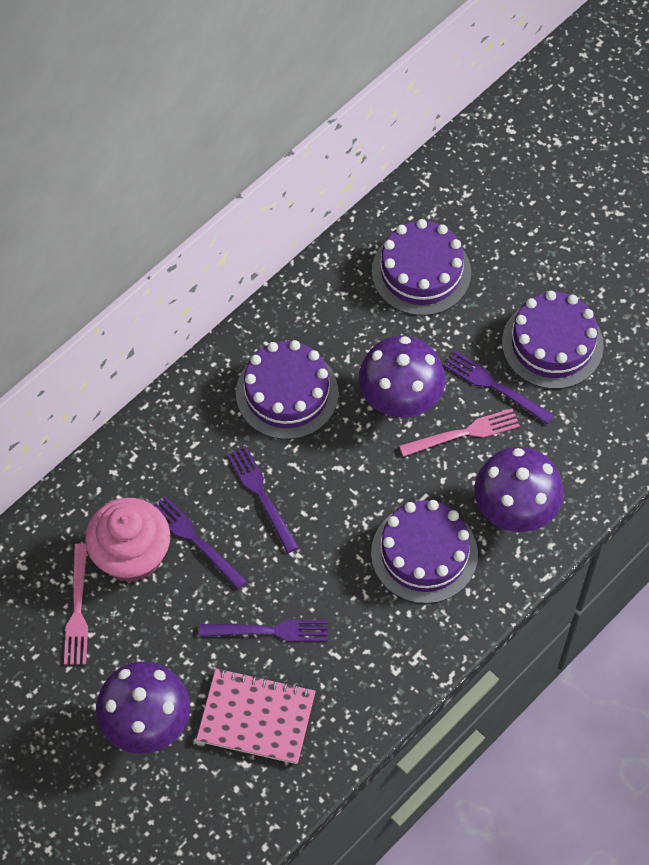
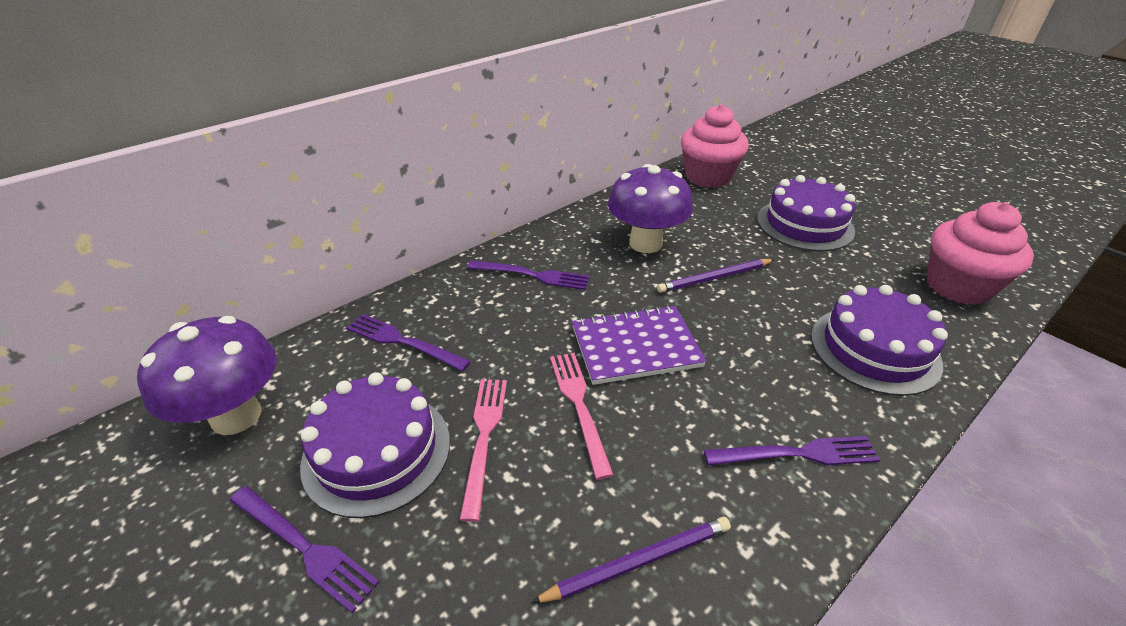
pink cupcake: [85,498,170,583] = 1 -> [681,104,749,188] [926,202,1034,305] = 2
pink notebook: [196,668,316,764] = 1 -> none = 0
purple cake: [236,340,338,440] [371,500,478,604] [372,219,471,316] [502,291,604,389] = 4 -> [300,372,450,518] [757,175,855,252] [811,285,948,396] = 3
purple mushroom: [96,661,190,754] [359,336,445,417] [474,447,564,532] = 3 -> [137,316,277,435] [608,164,693,253] = 2
purple notebook: none = 0 -> [572,305,707,385] = 1
purple pencil: none = 0 -> [531,517,731,603] [657,259,774,293] = 2

